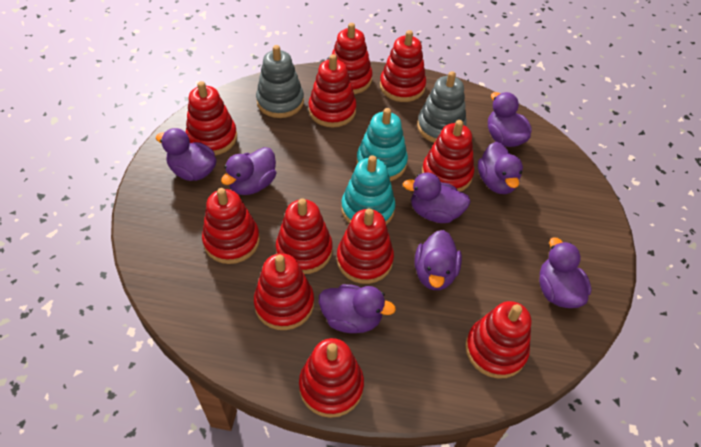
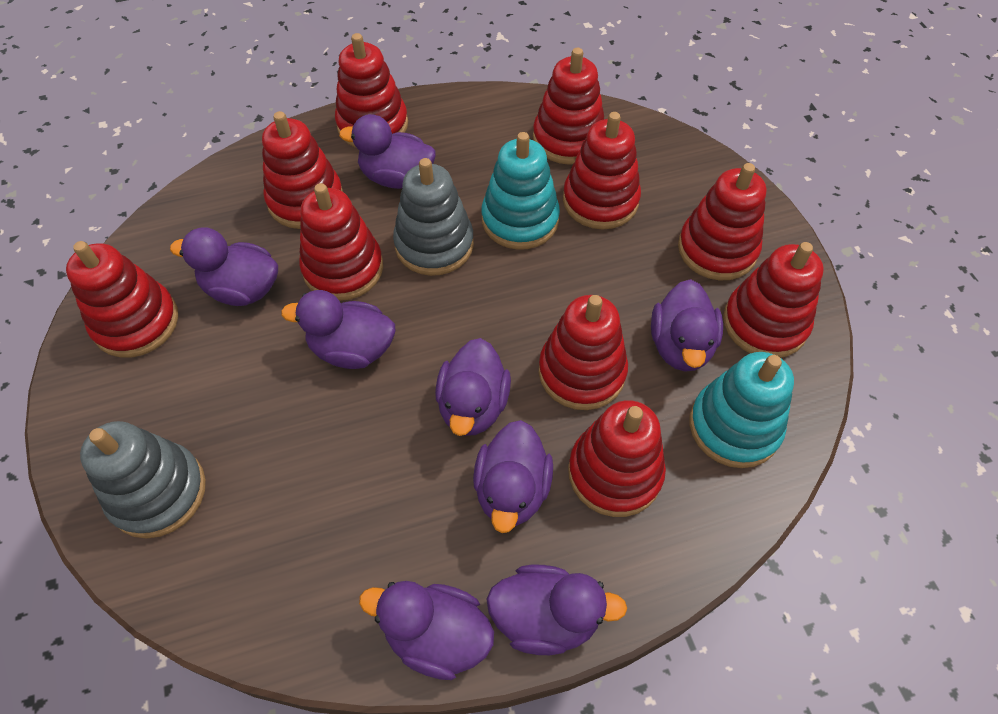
red stacking toy: [186,81,237,156] [202,188,260,264] [254,253,314,330] [276,198,333,274] [299,338,364,418] [308,54,356,127] [332,23,372,94] [337,208,394,284] [380,30,426,102] [422,120,474,192] [465,301,531,379] = 11 -> [66,241,178,358] [262,111,343,229] [299,183,383,301] [335,33,408,148] [533,48,604,165] [539,295,628,410] [563,112,641,229] [568,400,666,517] [678,163,766,280] [723,242,824,358] = 10

